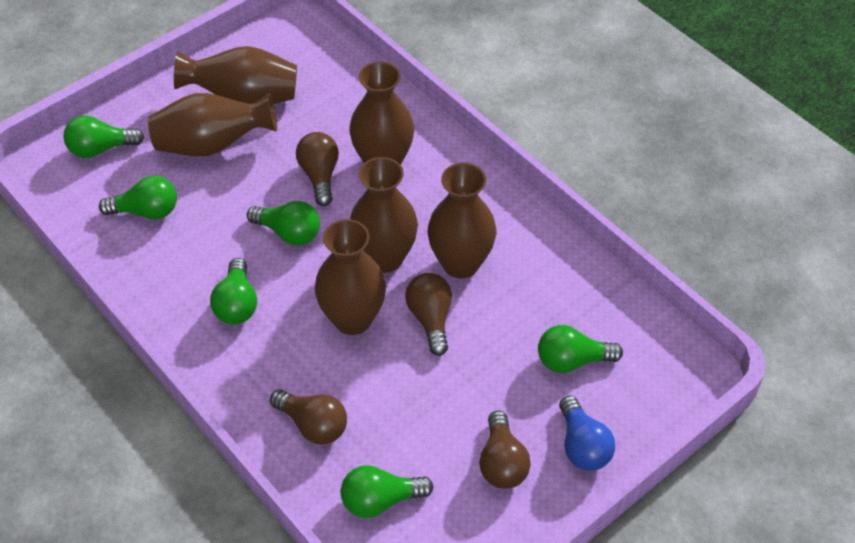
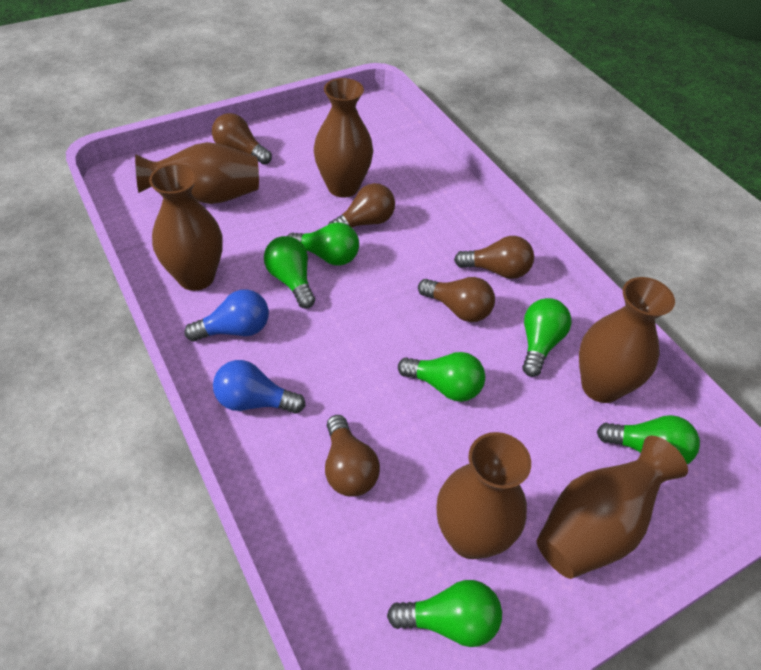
blue light bulb: [559,396,615,471] = 1 -> [184,289,269,341] [213,360,306,414] = 2
brown light bulb: [270,389,347,445] [296,132,339,206] [405,273,452,356] [479,411,531,489] = 4 -> [212,113,272,165] [325,415,380,497] [328,183,395,228] [418,277,495,322] [454,236,534,279] = 5

